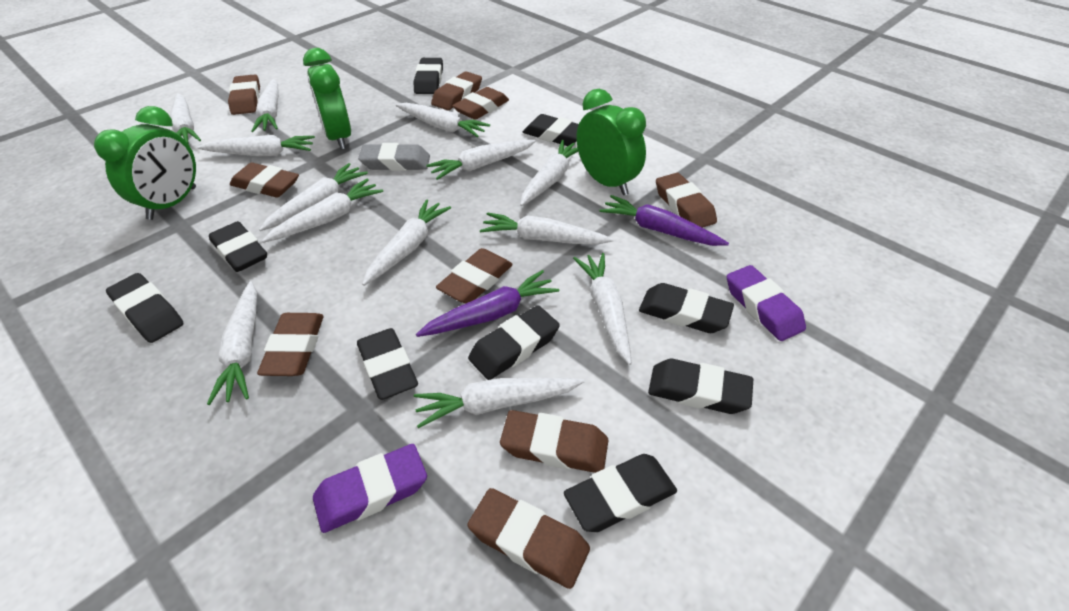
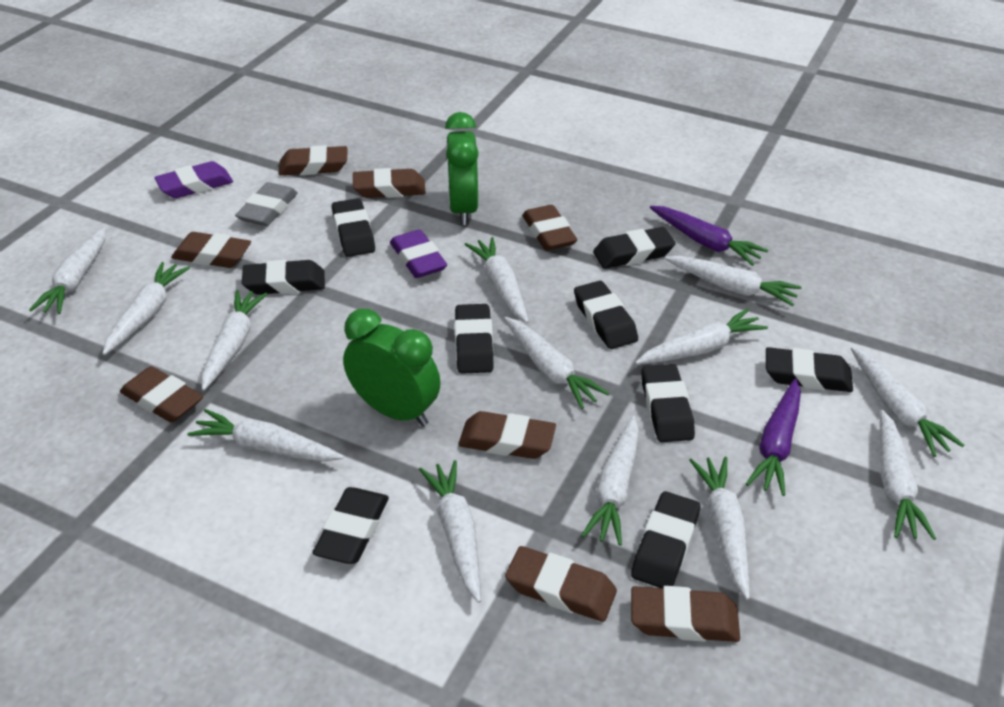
brown eraser: [228,74,260,115] [230,163,299,198] [257,313,323,376] [431,71,482,110] [436,248,513,304] [452,87,509,120] [467,488,590,589] [500,410,608,473] [656,173,717,228] = 9 -> [120,366,203,423] [171,232,251,268] [278,145,347,175] [353,168,426,198] [458,411,556,459] [505,546,617,622] [522,205,577,251] [631,586,740,642] = 8
green clock: [94,106,196,220] [303,48,351,150] [576,89,646,195] = 3 -> [343,309,441,426] [445,112,479,225] = 2

